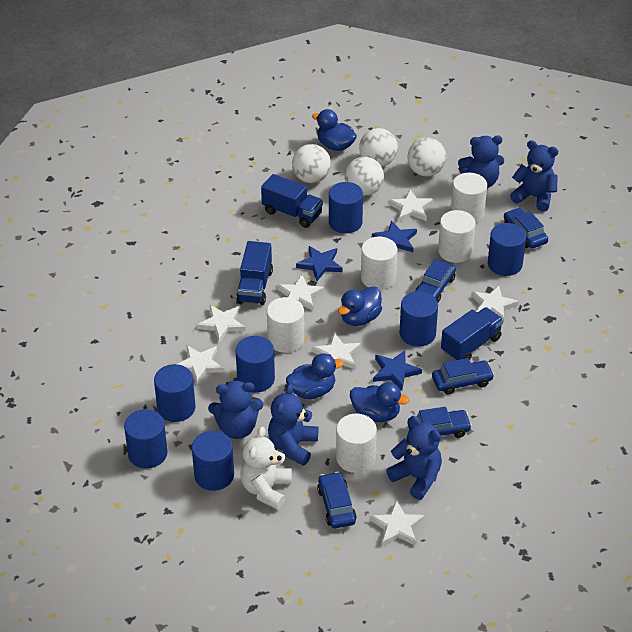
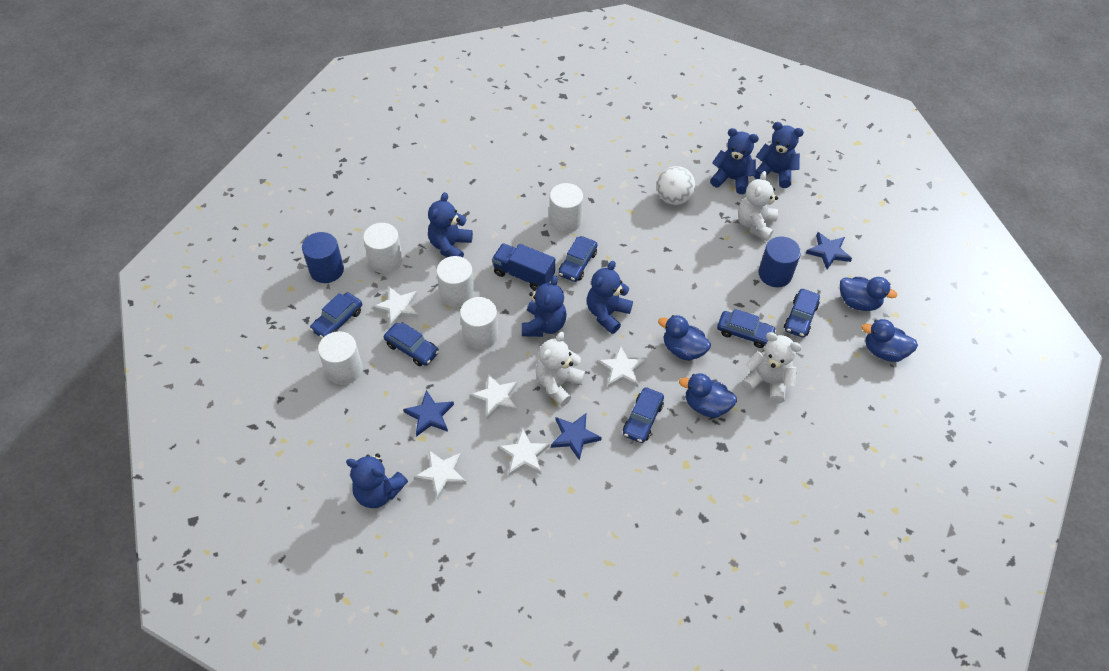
blue car: [317,472,357,528] [407,407,472,438] [415,259,456,302] [432,358,494,395] [504,207,548,249] = 5 -> [310,292,362,338] [384,322,439,366] [558,236,597,282] [623,387,664,443] [717,309,777,348] [784,289,820,338] = 6
blue cylinder: [124,409,168,469] [154,364,196,422] [192,431,234,491] [236,336,275,393] [329,182,363,233] [400,291,438,347] [488,223,526,276] = 7 -> [302,232,344,283] [758,236,801,287] = 2
blue teddy bear: [208,380,263,439] [268,384,318,466] [386,416,442,500] [458,135,504,188] [510,140,558,212] = 5 -> [346,454,408,508] [428,192,473,257] [522,275,567,337] [587,261,633,334] [710,128,759,194] [754,122,804,188] = 6
blue truck: [236,241,273,305] [261,174,323,228] [441,307,503,361] = 3 -> [492,243,555,291] = 1
white ball: [292,144,331,183] [345,157,384,196] [359,128,398,167] [407,138,446,176] = 4 -> [657,166,695,205] = 1
white star: [178,345,224,384] [197,305,246,343] [277,275,324,311] [312,333,361,370] [370,500,425,546] [388,190,434,222] [471,285,519,323] = 7 -> [372,287,419,327] [414,451,467,500] [469,374,517,420] [498,429,549,476] [597,345,646,388] = 5
white teddy bear: [240,427,292,510] = 1 -> [536,332,585,407] [738,171,778,241] [742,332,802,403] = 3

